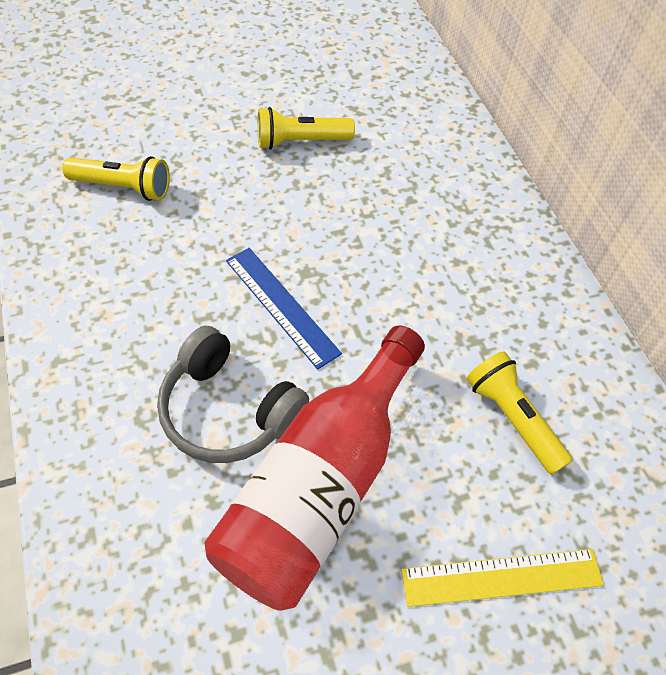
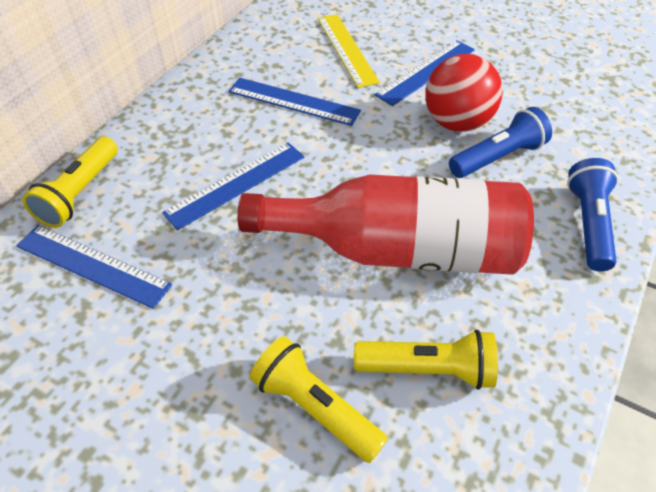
blue flashlight: none = 0 -> [449,107,552,178] [567,158,618,271] = 2
blue ruler: [226,248,342,370] = 1 -> [17,225,172,309] [162,142,304,230] [228,78,361,126] [375,40,475,106] = 4
grey headphones: [157,326,309,463] = 1 -> none = 0
red ball: none = 0 -> [425,54,503,132] = 1

